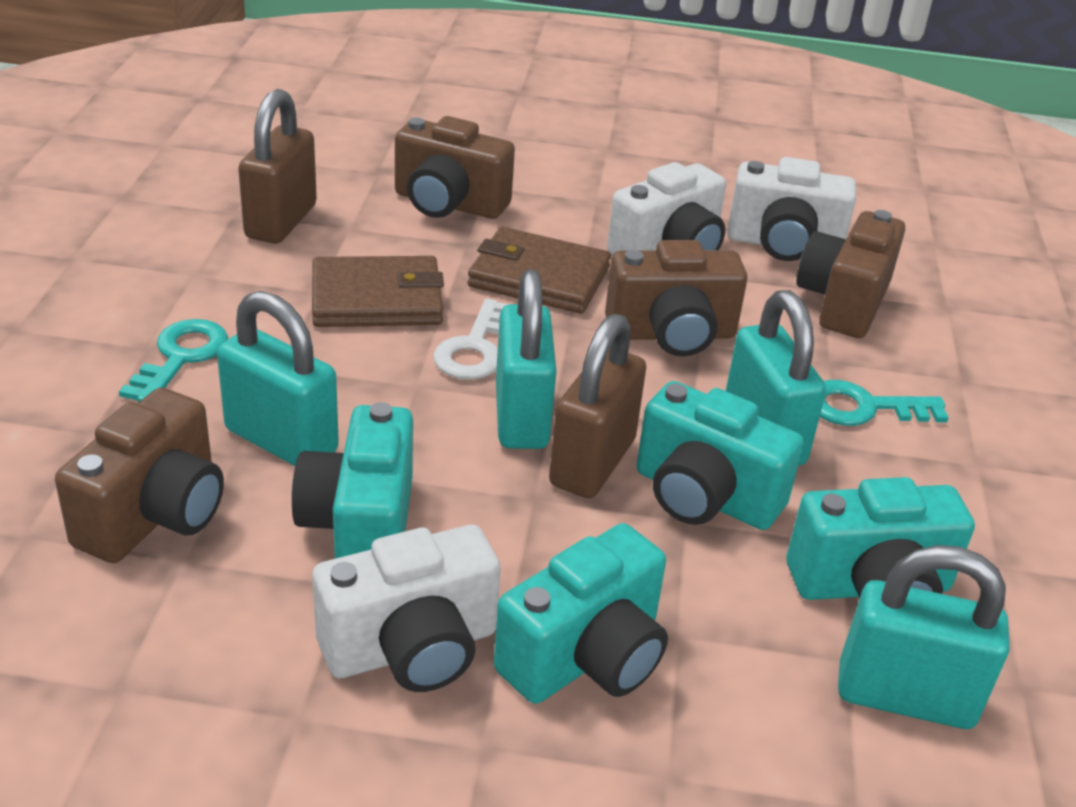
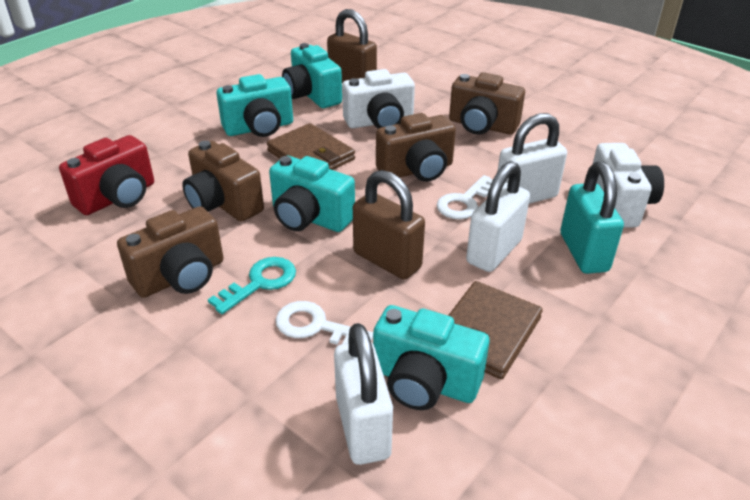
red camera: none = 0 -> [59,135,154,215] = 1
turquoise key: [119,319,228,403] [820,380,949,426] = 2 -> [208,257,296,314] = 1
turquoise padlock: [217,291,339,466] [496,269,557,449] [726,290,826,466] [838,545,1010,729] = 4 -> [560,161,624,274] = 1
white camera: [313,525,501,692] [607,162,726,256] [727,157,856,261] = 3 -> [342,69,415,129] [593,143,664,228] = 2
white key: [433,299,509,380] = 1 -> [276,301,373,345] [437,175,493,219] = 2
white padlock: none = 0 -> [334,323,393,465] [466,161,530,272] [497,113,567,204] = 3

